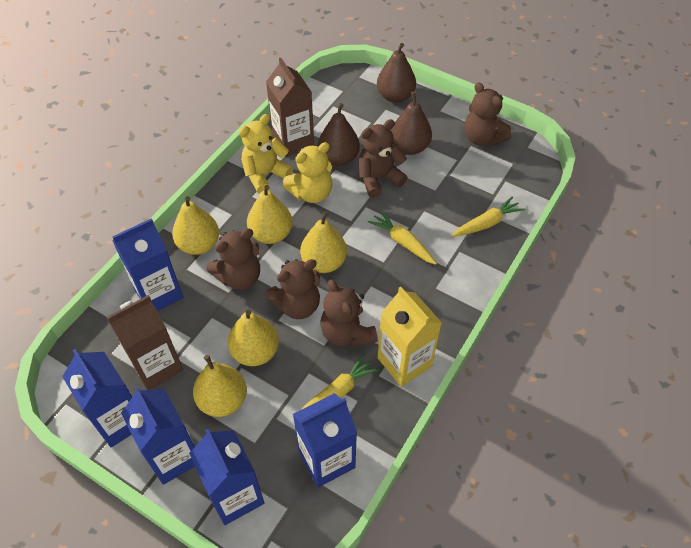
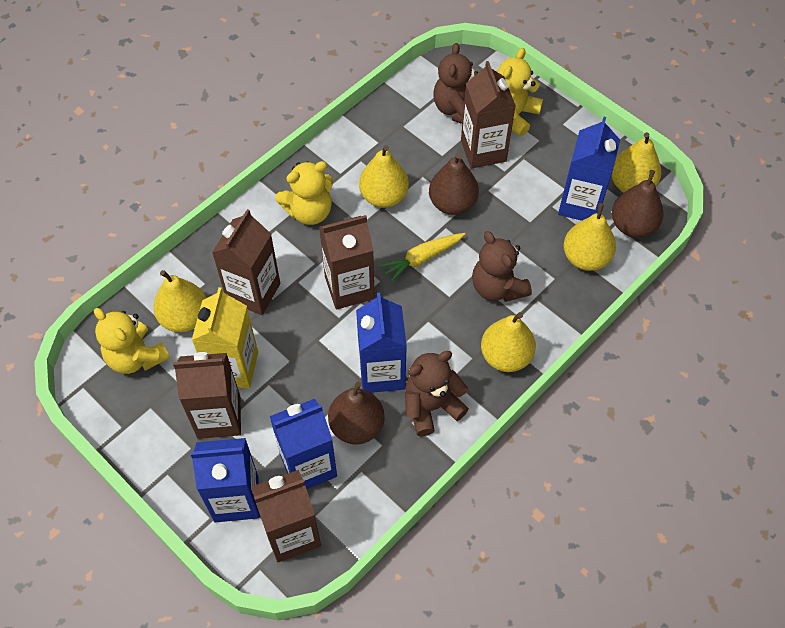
blue carton: [62,349,133,447] [112,218,183,311] [121,387,195,485] [189,429,264,525] [293,393,357,487] = 5 -> [191,438,260,523] [270,399,337,489] [356,293,407,393] [558,117,620,221] = 4
brown carton: [106,295,183,390] [266,58,314,157] = 2 -> [173,352,241,439] [212,209,280,315] [251,470,321,562] [319,215,375,310] [461,61,516,168] = 5
brown teddy bear: [206,228,260,290] [265,259,320,319] [320,280,378,347] [359,119,408,198] [464,82,511,146] = 5 -> [405,351,469,436] [433,43,478,124] [472,231,532,302] = 3
yellow carrot: [301,354,379,410] [368,210,437,265] [452,196,525,237] = 3 -> [379,233,465,283] = 1
yellow teddy bear: [239,114,293,194] [283,142,332,203] = 2 -> [94,308,170,374] [275,161,333,225] [497,48,543,137] = 3

